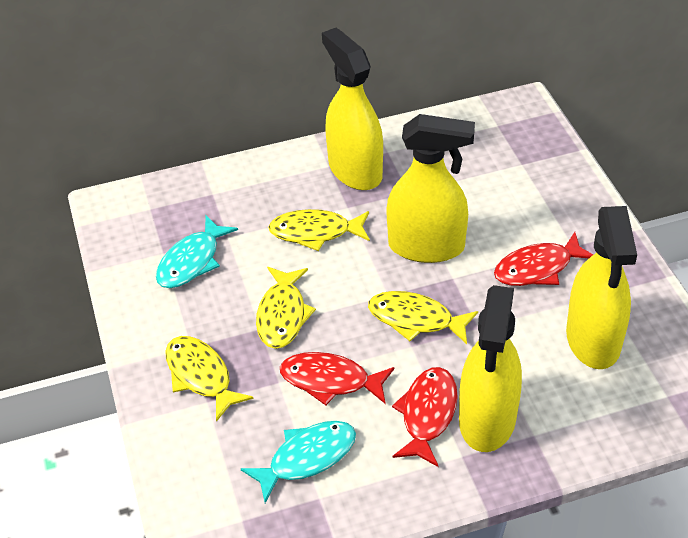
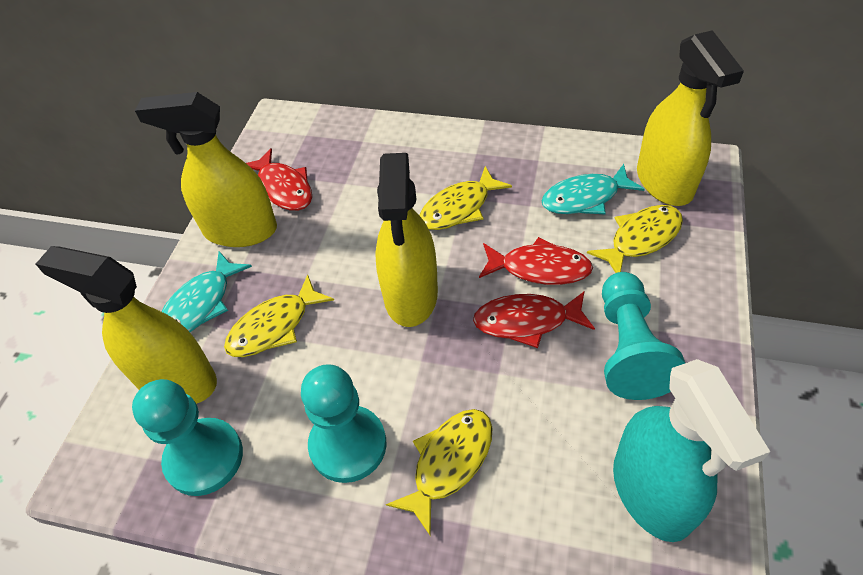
turquoise pawn: none = 0 -> [132,379,243,496] [301,364,387,483] [602,272,685,400] = 3
turquoise spray bottle: none = 0 -> [613,359,770,542] = 1

